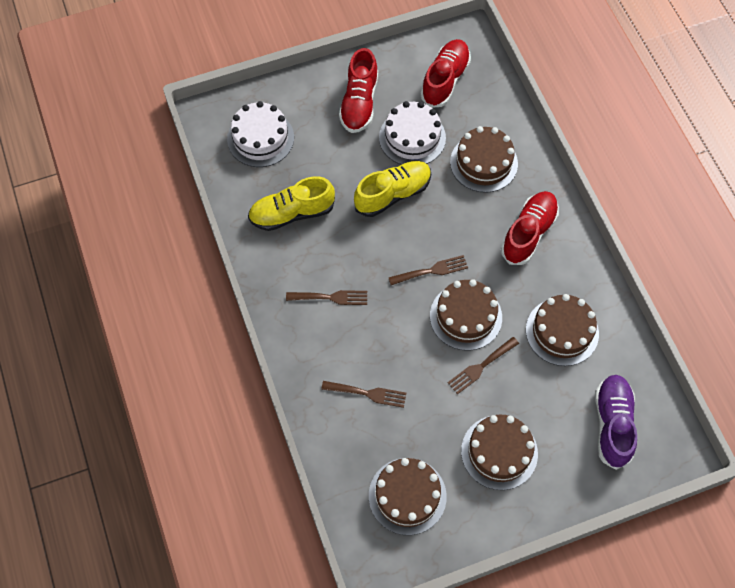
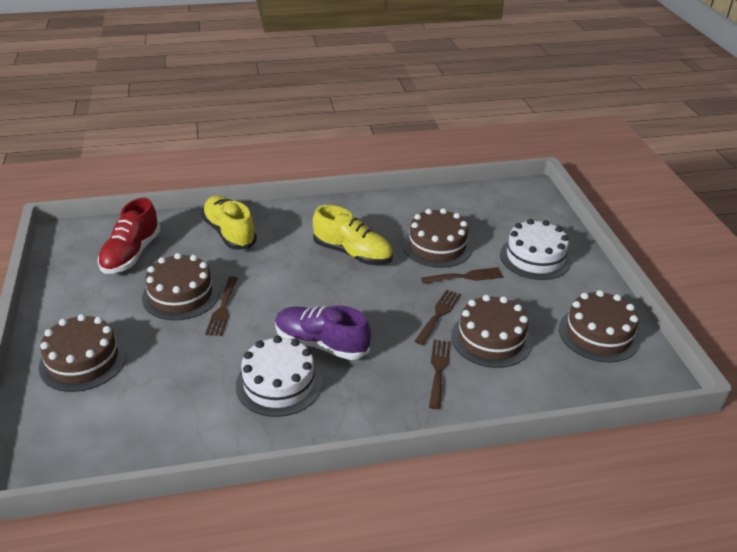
red shoe: [339,48,378,133] [421,39,471,108] [501,191,559,265] = 3 -> [98,198,161,274] = 1

